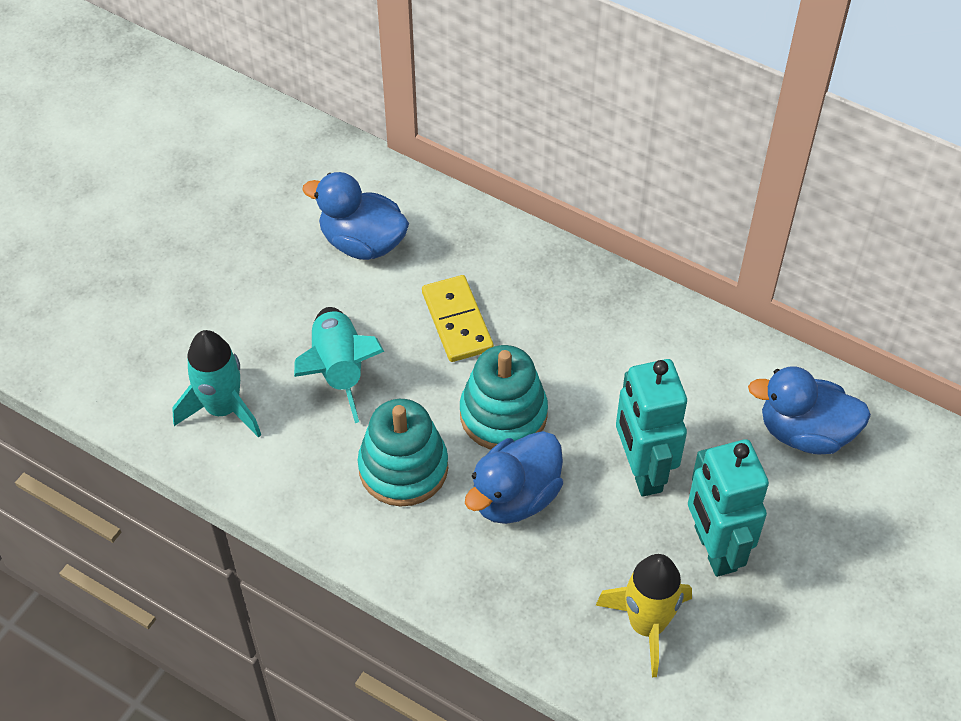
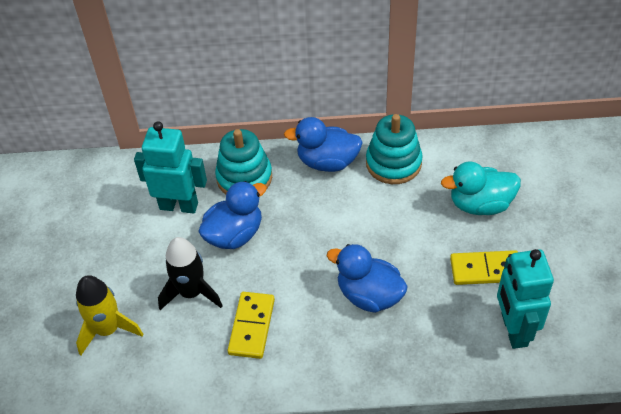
black rocket: none = 0 -> [158,237,222,310] = 1
turquoise duck: none = 0 -> [441,162,521,215] = 1
turquoise rocket: [172,330,261,438] [294,307,384,423] = 2 -> none = 0
yellow domino: [422,275,494,362] = 1 -> [227,292,275,359] [450,250,518,285] = 2

